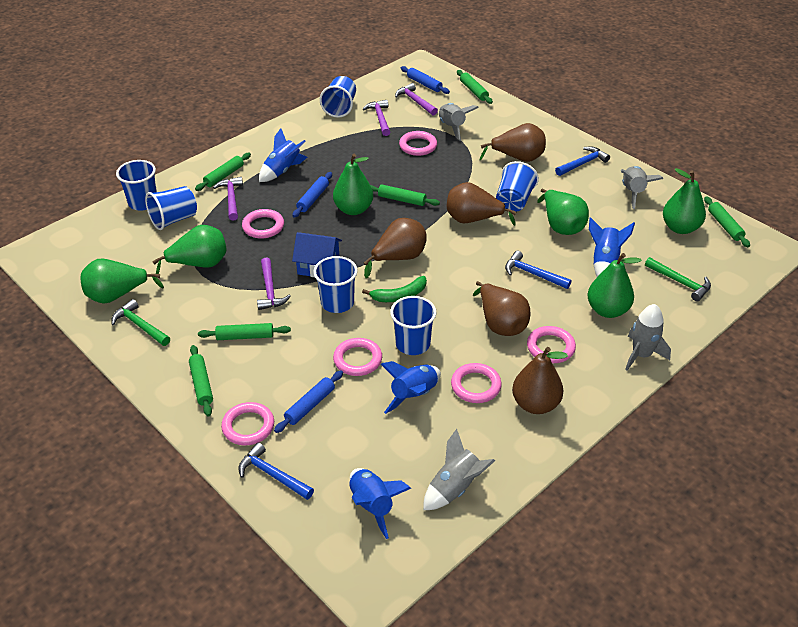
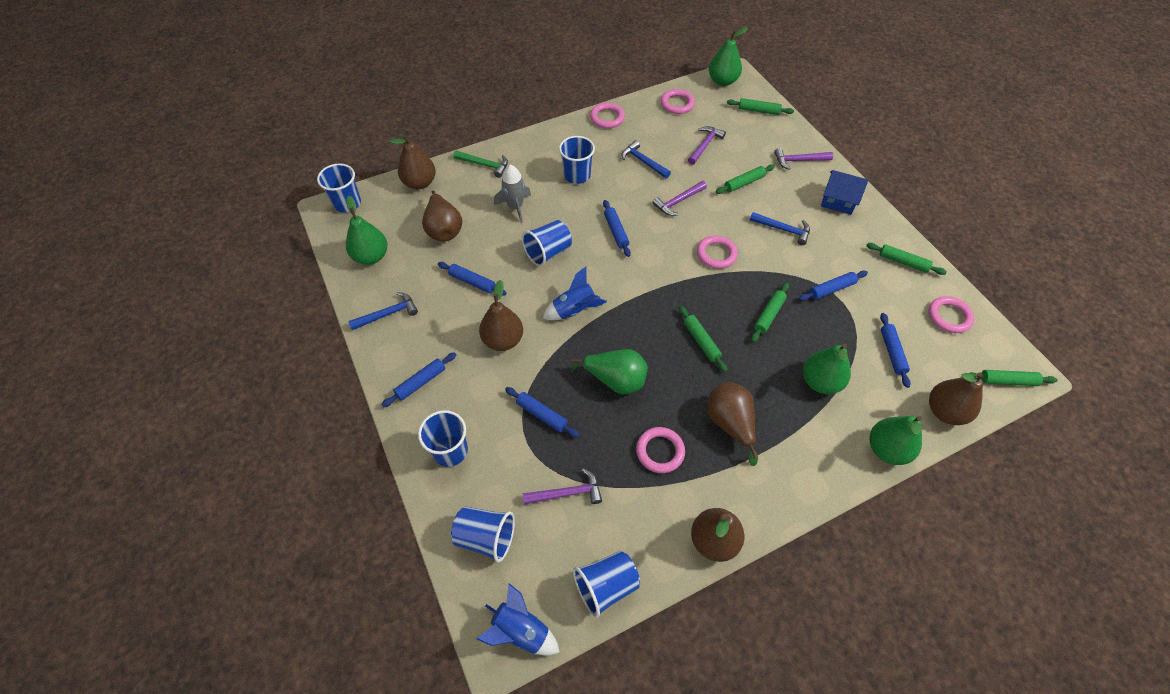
blue rocket: [259,128,307,182] [349,468,411,539] [381,361,441,414] [589,217,635,277] = 4 -> [476,583,560,655] [543,266,607,320] = 2
blue rolling pin: [274,371,343,433] [292,172,332,218] [401,66,450,94] = 3 -> [381,352,456,408] [438,262,507,296] [505,387,580,438] [603,200,631,257] [799,271,868,301] [880,313,911,388] = 6
brown pear: [364,218,427,278] [447,182,516,226] [473,281,530,336] [480,123,546,162] [512,347,568,414] = 5 -> [389,135,436,189] [422,191,462,242] [479,280,523,351] [691,508,744,562] [707,382,758,466] [929,372,983,425] = 6
green banana: [362,276,427,302] = 1 -> none = 0
green hammer: [111,299,170,346] [645,257,711,301] = 2 -> [453,151,508,178] = 1
green pear: [81,258,164,304] [152,225,226,274] [333,154,373,215] [537,189,589,235] [587,253,642,318] [663,168,706,234] = 6 -> [346,196,388,265] [571,349,648,395] [709,27,748,86] [803,344,851,394] [870,416,922,465] = 5
grey rocket: [423,429,495,510] [439,103,479,141] [621,166,663,209] [625,304,671,370] = 4 -> [494,165,531,223] = 1
pink ring: [221,402,274,445] [242,209,284,238] [333,338,382,376] [399,131,437,156] [451,363,502,403] [527,326,576,363] = 6 -> [590,103,625,128] [636,427,685,473] [660,89,695,114] [697,236,738,269] [928,296,974,333] = 5

